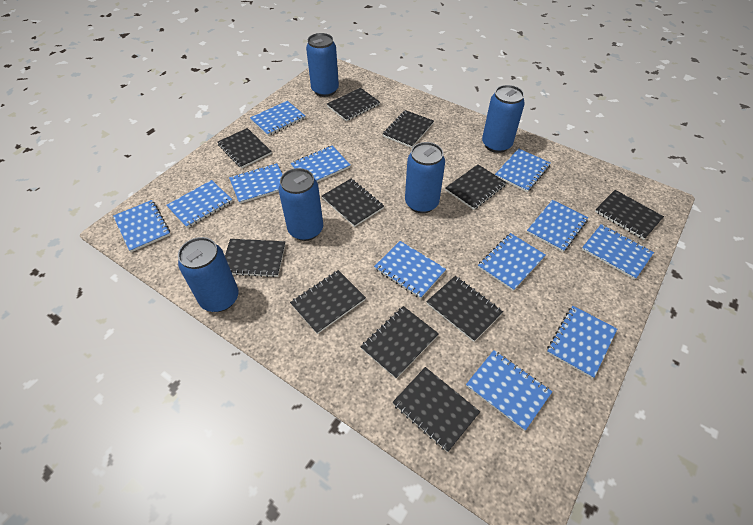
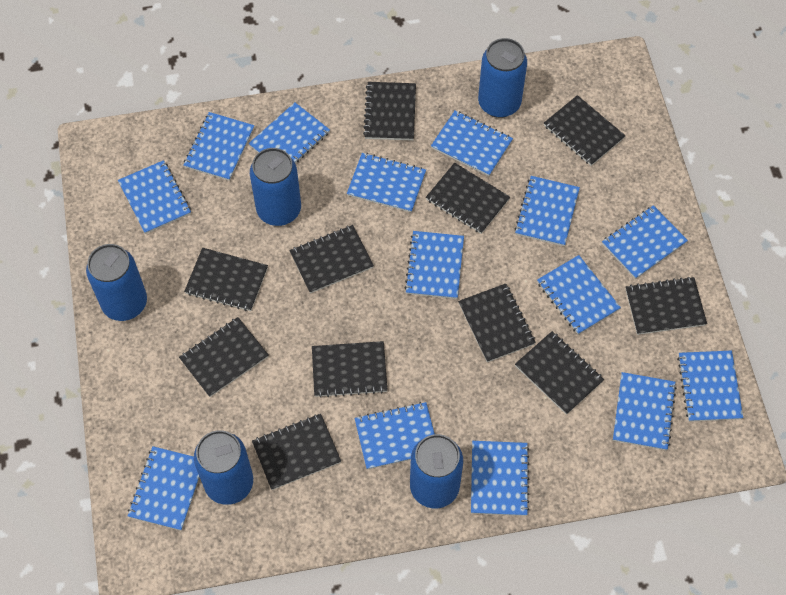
blue notebook: [113,200,170,252] [166,180,233,228] [229,163,283,204] [250,101,305,136] [290,146,350,182] [374,241,446,299] [466,350,552,431] [478,233,546,291] [495,148,550,192] [527,200,588,252] [547,306,617,379] [582,224,654,280] = 12 -> [118,160,191,234] [128,446,200,531] [183,112,254,181] [249,103,330,163] [347,153,426,213] [355,402,435,470] [404,231,464,299] [431,110,513,176] [471,441,529,516] [514,176,580,246] [537,255,621,335] [602,205,688,279] [613,372,676,450] [677,351,743,422] = 14

